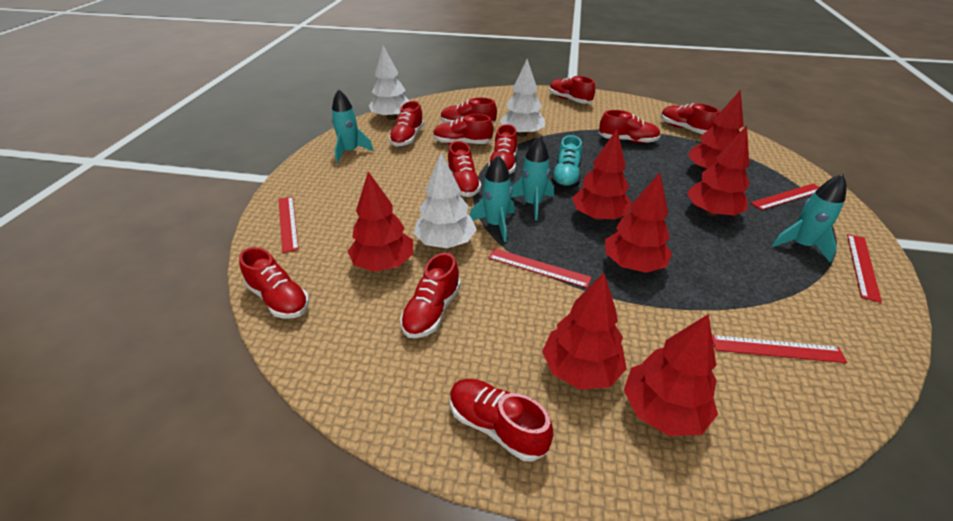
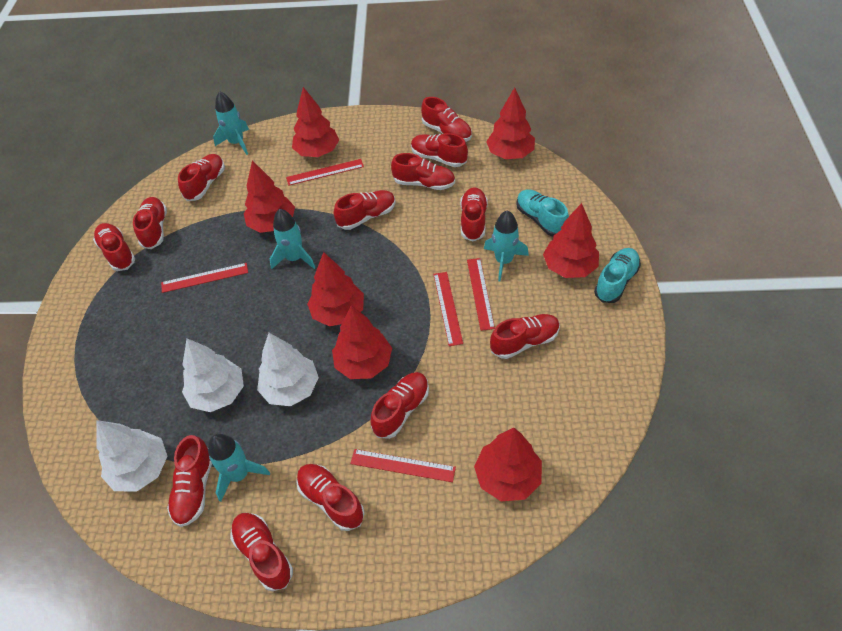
red shoe: [239,247,309,318] [389,101,424,147] [400,252,461,338] [433,114,493,144] [440,98,497,124] [447,141,481,197] [450,379,554,461] [488,124,517,174] [549,76,595,104] [599,110,660,143] [661,103,720,134] = 11 -> [93,223,135,271] [133,197,167,249] [167,435,212,527] [178,154,225,201] [230,513,293,591] [296,464,364,531] [334,190,396,230] [371,372,429,439] [391,153,455,190] [411,133,468,167] [421,97,472,142] [460,187,488,242] [490,314,560,359] = 13
turquoise shoe: [551,135,582,189] = 1 -> [516,189,569,236] [594,248,641,303] = 2

